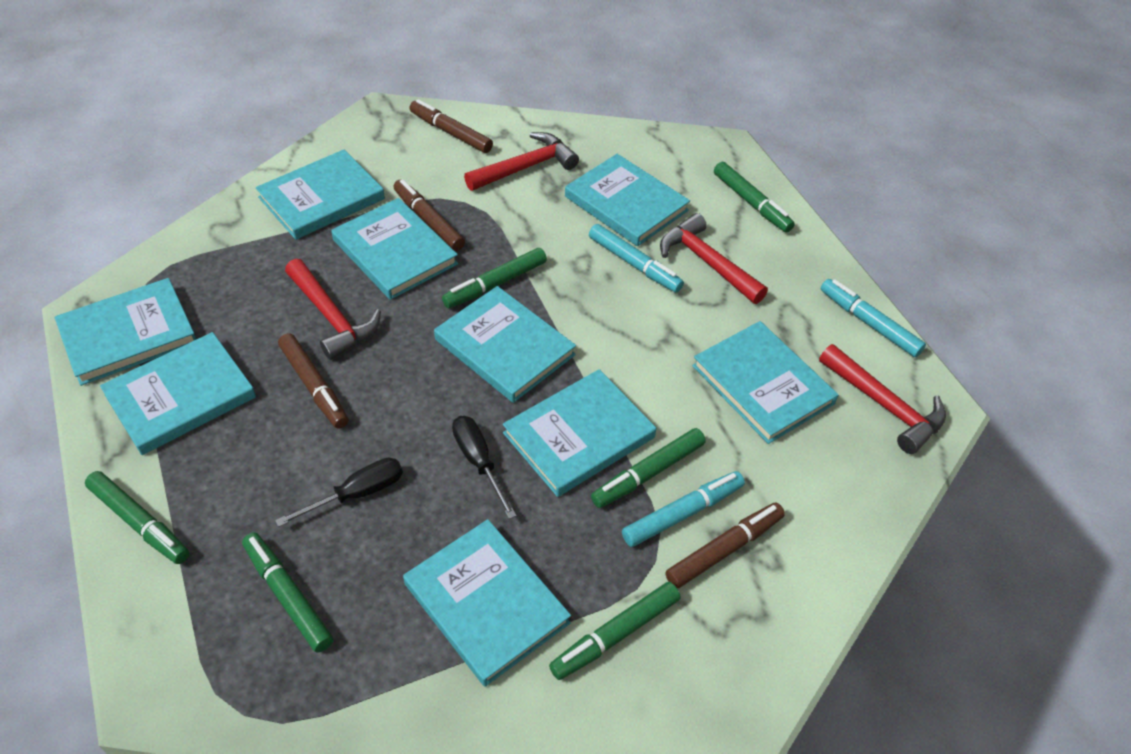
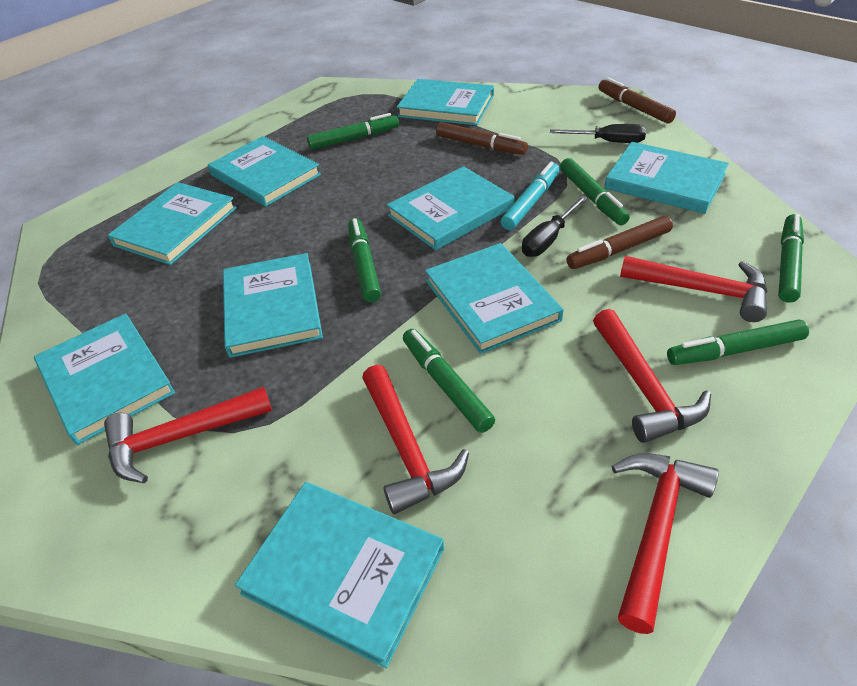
brown marker: [278,333,349,429] [393,179,465,251] [409,99,493,153] [666,503,785,589] = 4 -> [436,122,528,155] [567,216,673,269] [599,78,676,124] = 3
red hammer: [285,259,381,360] [464,132,579,191] [660,213,768,304] [819,344,946,454] = 4 -> [104,387,272,483] [362,365,469,514] [593,309,711,443] [612,453,719,634] [620,256,767,322] = 5
turquoise marker: [589,224,684,293] [622,471,745,547] [821,279,926,357] = 3 -> [501,162,560,230] = 1

